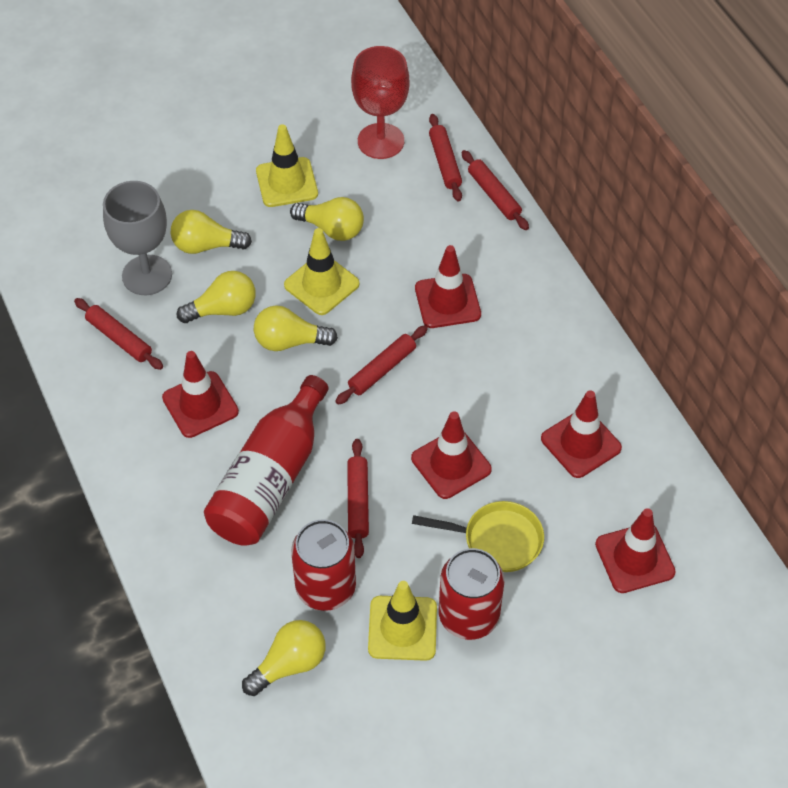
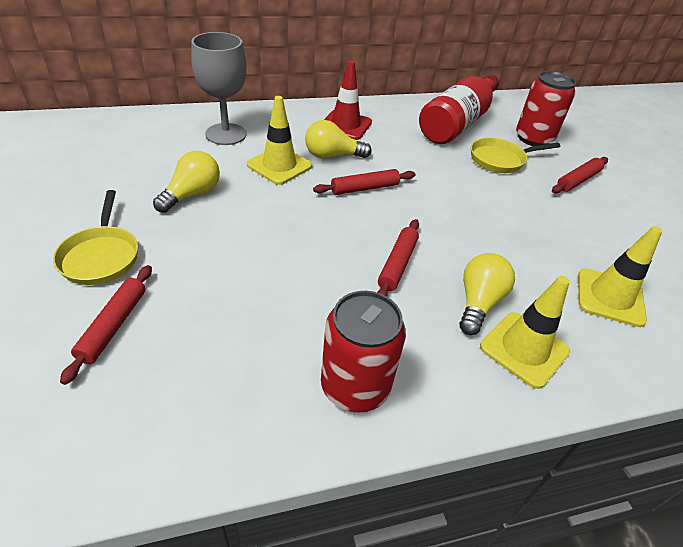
red goblet: [351,46,410,159] = 1 -> none = 0
red rolling pin: [74,298,163,370] [336,325,428,405] [347,439,369,558] [429,114,462,202] [462,150,529,230] = 5 -> [60,265,152,385] [313,169,415,195] [377,219,419,296] [552,157,608,193] = 4
red traffic cone: [162,351,239,438] [411,411,492,499] [415,245,481,328] [541,390,622,478] [595,508,676,593] = 5 -> [324,61,372,140] = 1
yellow light bulb: [171,210,252,254] [177,271,256,323] [242,620,326,696] [254,305,338,351] [290,197,364,241] = 5 -> [153,151,220,213] [305,120,372,159] [460,253,515,335] = 3
yellow pan: [412,501,544,572] = 1 -> [53,190,138,285] [471,138,560,173] = 2

